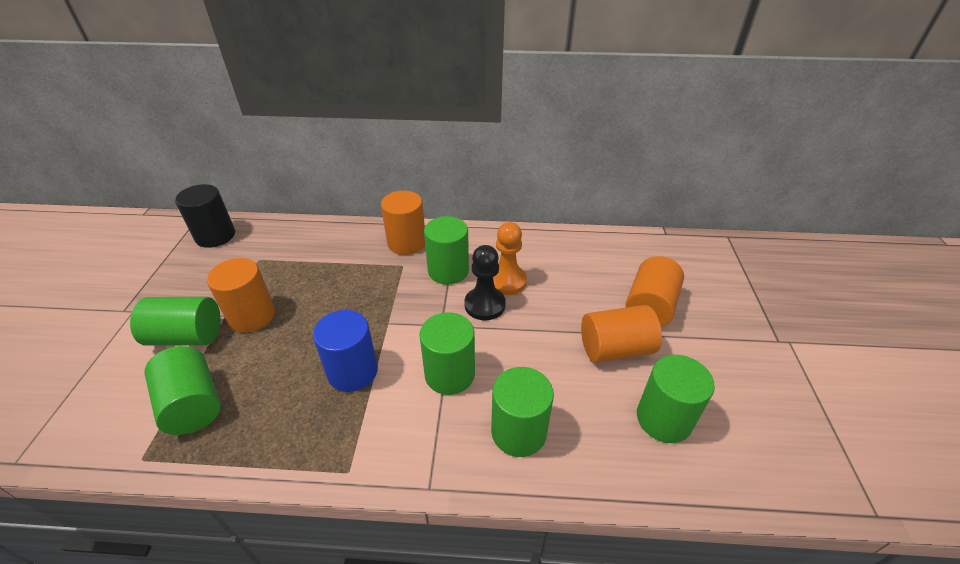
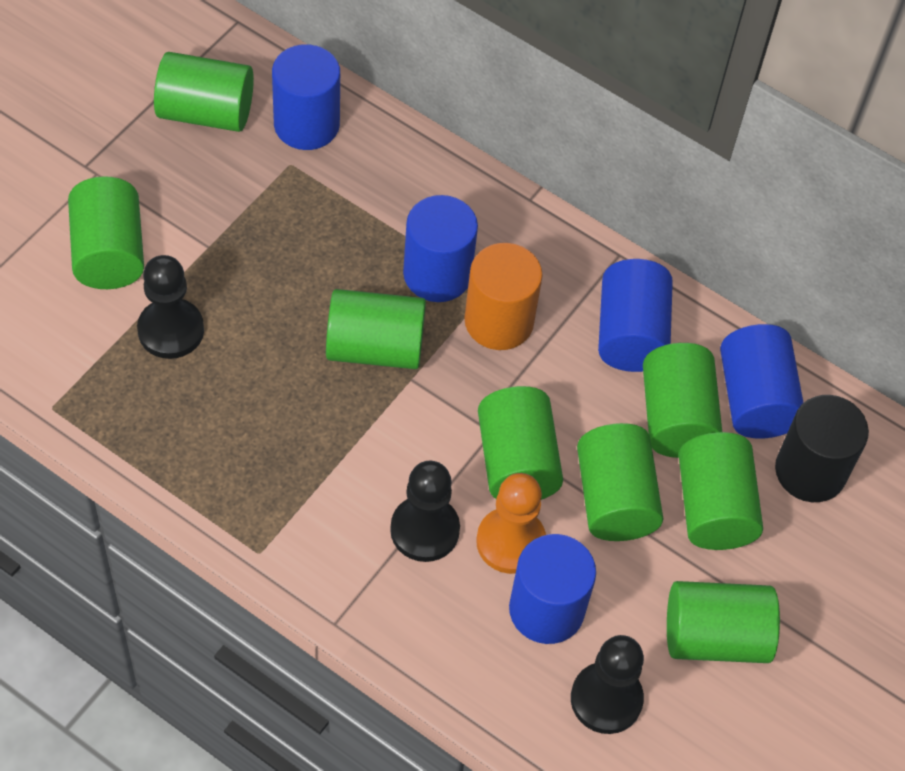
black pawn: [464,245,506,320] = 1 -> [137,255,204,359] [390,461,460,562] [571,635,644,734] = 3
blue cylinder: [313,310,378,392] = 1 -> [272,44,340,150] [403,195,478,302] [509,534,596,644] [598,259,673,372] [720,324,804,439] = 5
green cylinder: [130,297,221,346] [144,346,221,435] [419,312,475,395] [424,216,469,285] [491,367,554,457] [637,355,715,443] = 6 -> [68,176,144,289] [154,52,254,132] [326,289,426,369] [478,386,563,500] [577,423,663,541] [643,343,722,458] [667,581,780,663] [678,432,763,550] = 8
orange cylinder: [207,258,275,333] [381,191,425,255] [581,305,662,363] [626,256,684,326] = 4 -> [464,243,543,350] = 1

